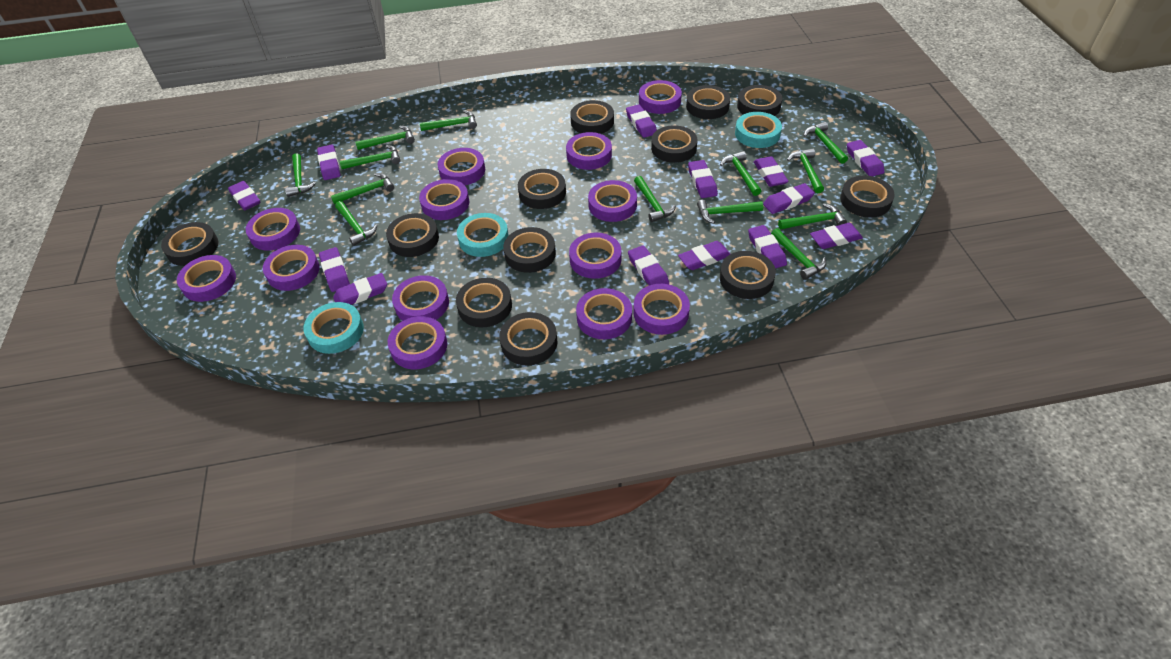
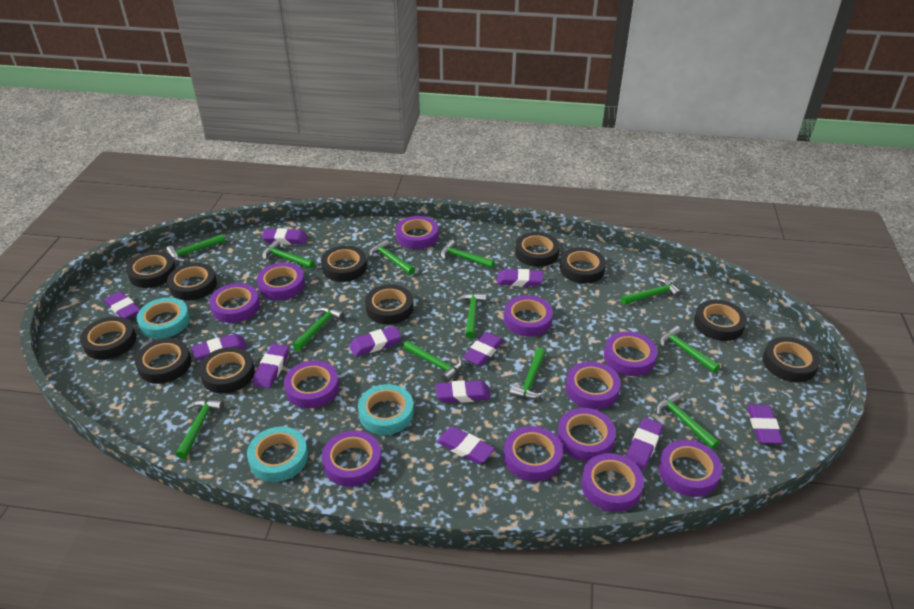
black tape: [161,222,218,266] [386,213,439,257] [456,278,512,327] [499,312,558,366] [503,227,556,273] [518,169,566,209] [570,100,614,134] [651,125,697,163] [686,85,730,119] [720,251,776,299] [737,85,782,116] [840,175,895,218] = 12 -> [80,316,136,360] [126,251,176,288] [135,338,191,384] [167,263,217,301] [199,347,255,393] [321,246,367,282] [365,285,413,324] [515,232,559,267] [560,247,606,284] [694,300,747,341] [763,337,820,382] = 11
green hammer: [285,153,316,197] [331,173,394,204] [335,201,377,246] [340,145,400,169] [355,126,415,150] [420,110,477,131] [634,176,676,222] [697,200,763,224] [720,151,761,196] [771,228,826,280] [778,203,847,229] [787,149,824,194] [804,122,848,164] = 13 -> [166,234,225,262] [176,399,224,459] [262,240,314,269] [293,307,344,351] [369,239,415,275] [403,341,462,383] [440,240,495,268] [457,293,486,339] [510,348,546,399] [621,278,681,305] [656,392,719,449] [660,326,720,373] = 12
purple eraser: [228,181,260,210] [317,144,340,180] [319,247,350,292] [333,273,387,305] [626,104,657,138] [628,245,669,285] [678,241,730,270] [688,160,718,198] [748,225,787,268] [754,156,789,187] [763,183,815,214] [810,223,863,249] [847,140,884,176] = 13 -> [104,291,140,319] [191,334,247,361] [253,344,289,388] [262,228,307,245] [349,326,401,357] [436,380,490,403] [437,427,495,464] [463,332,504,366] [497,269,543,286] [626,417,663,470] [747,404,783,444] = 11
purple tape: [177,255,236,302] [246,208,300,251] [263,245,320,291] [388,316,447,369] [392,275,449,321] [419,179,469,220] [438,148,485,185] [566,132,612,170] [569,232,621,279] [576,288,632,339] [588,180,637,222] [633,284,690,335] [639,80,682,114] = 13 -> [209,283,260,323] [257,263,305,300] [284,361,339,409] [322,431,382,487] [396,216,438,249] [504,295,553,337] [504,426,563,482] [557,408,616,461] [566,361,621,410] [581,453,644,512] [604,331,657,376] [659,440,722,497] = 12

